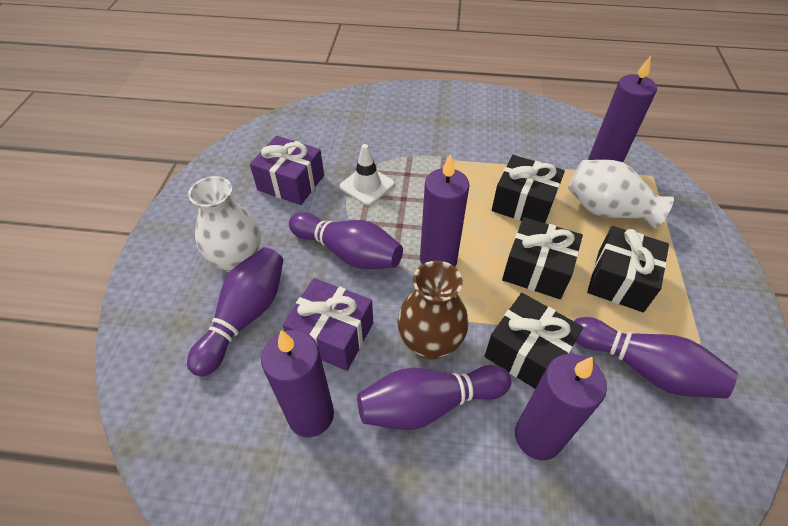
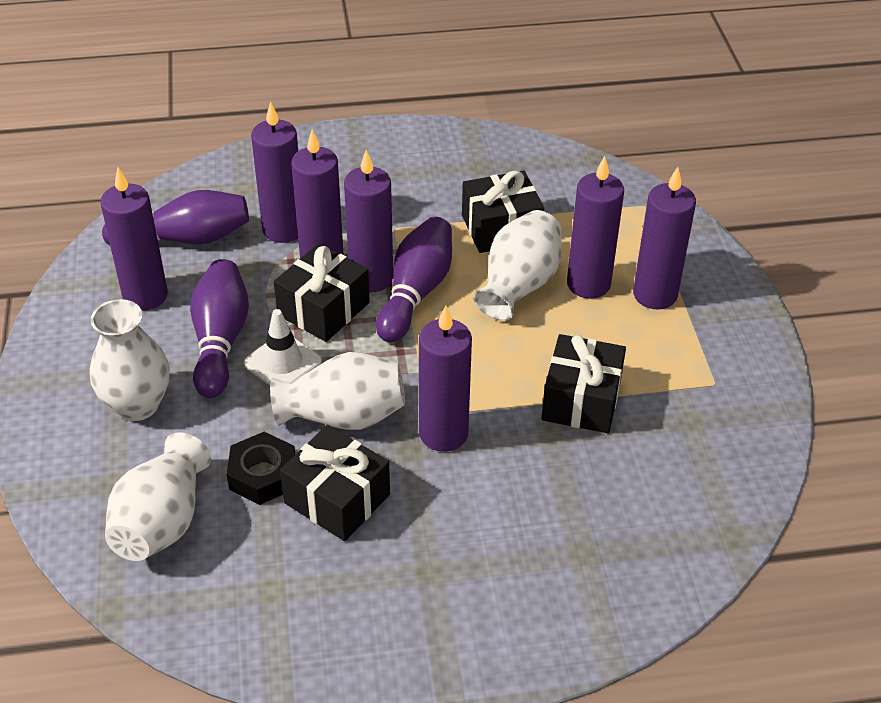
black nut: none = 0 -> [227,432,295,505] = 1
brown vase: [397,261,468,360] = 1 -> none = 0
purple bowling pin: [187,247,283,377] [289,212,403,269] [357,365,511,430] [574,317,738,399] = 4 -> [102,190,249,245] [190,259,249,398] [376,216,452,342] = 3
purple candle: [261,330,334,437] [420,154,470,267] [515,354,607,461] [588,56,657,162] = 4 -> [100,167,168,311] [251,101,298,243] [291,130,343,258] [344,150,393,292] [419,306,472,452] [567,156,624,299] [633,167,696,310] = 7
purple gift: [250,136,324,205] [283,278,373,371] = 2 -> none = 0
white vase: [188,176,261,272] [568,160,674,229] = 2 -> [90,299,170,421] [105,432,211,561] [270,352,405,430] [473,210,562,321] = 4

